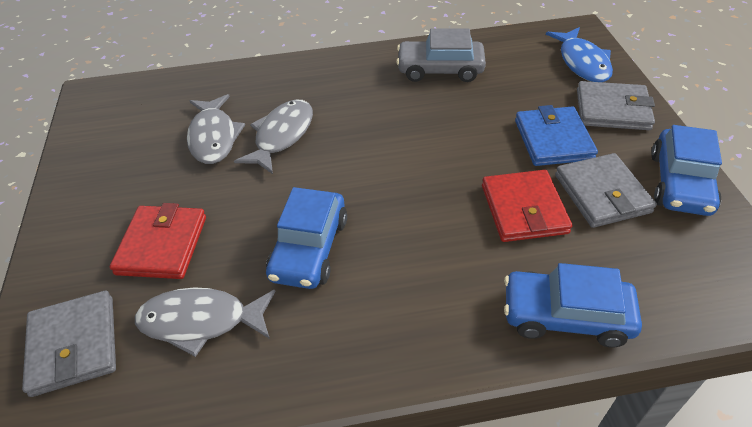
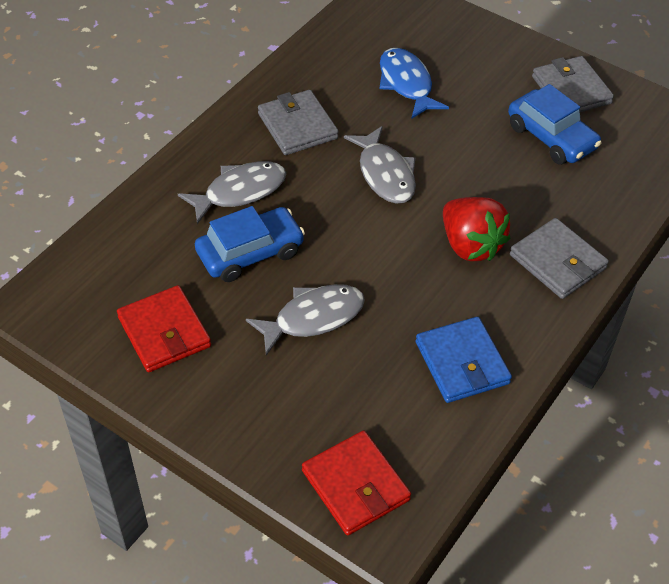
blue car: [266,187,347,289] [504,263,642,348] [651,125,722,216] = 3 -> [195,206,305,282] [508,84,602,165] = 2
grey car: [396,28,486,82] = 1 -> none = 0
red strawberry: none = 0 -> [443,197,510,261] = 1

